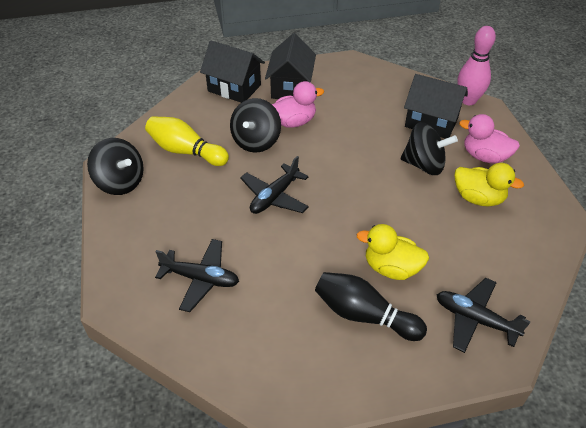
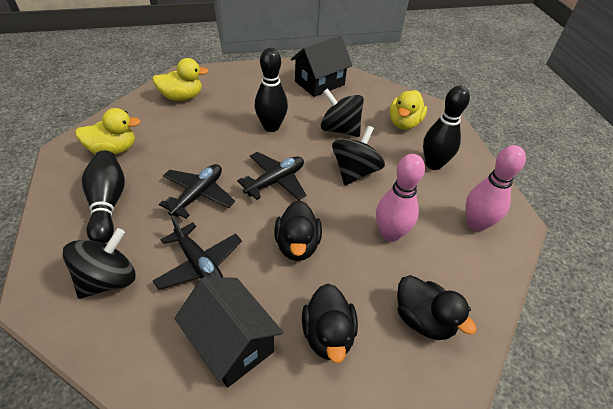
black bowling pin: [315,272,427,341] = 1 -> [82,150,125,244] [255,48,288,132] [423,86,470,170] = 3
black duck: none = 0 -> [274,200,322,261] [302,284,358,363] [397,275,477,340] = 3
black house: [200,41,265,103] [265,33,316,99] [404,74,468,139] = 3 -> [174,277,283,387] [291,36,353,97] = 2
pink bowling pin: [457,26,496,105] = 1 -> [376,154,425,242] [466,145,526,232] = 2
pink duck: [272,81,324,128] [459,114,520,164] = 2 -> none = 0
yellow bowling pin: [145,116,229,166] = 1 -> none = 0
yellow duck: [356,224,429,280] [455,163,524,207] = 2 -> [75,108,141,155] [152,58,209,101] [390,90,427,130] = 3

